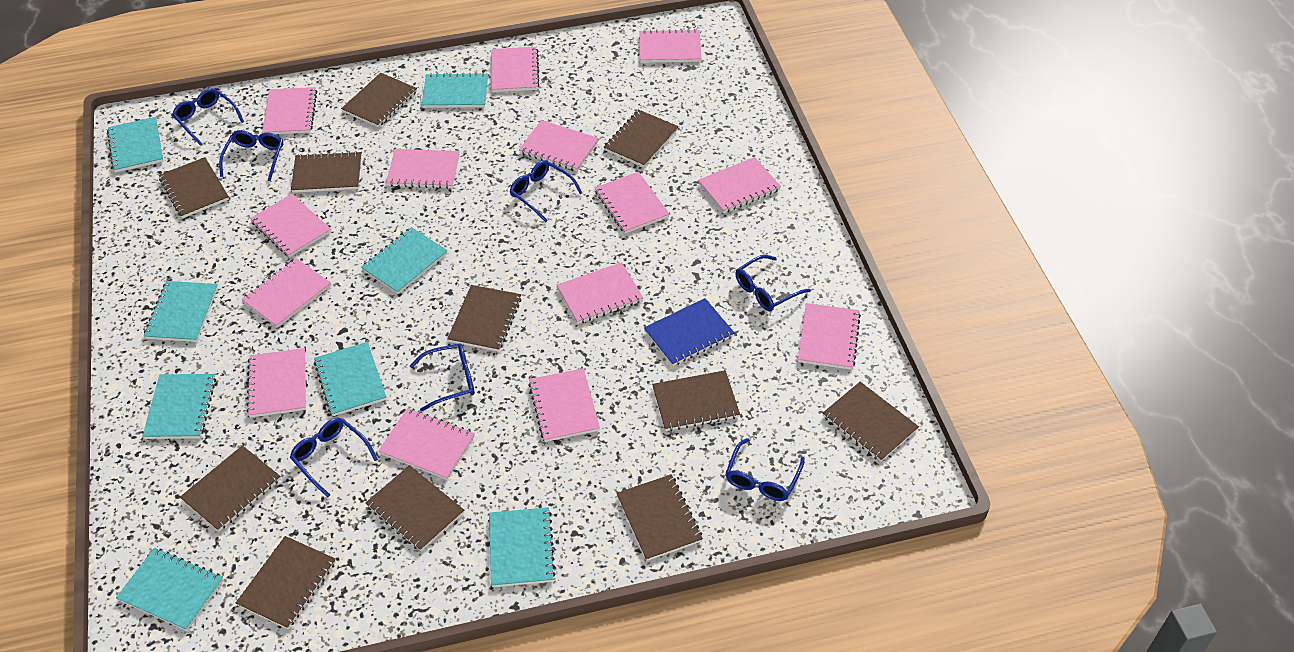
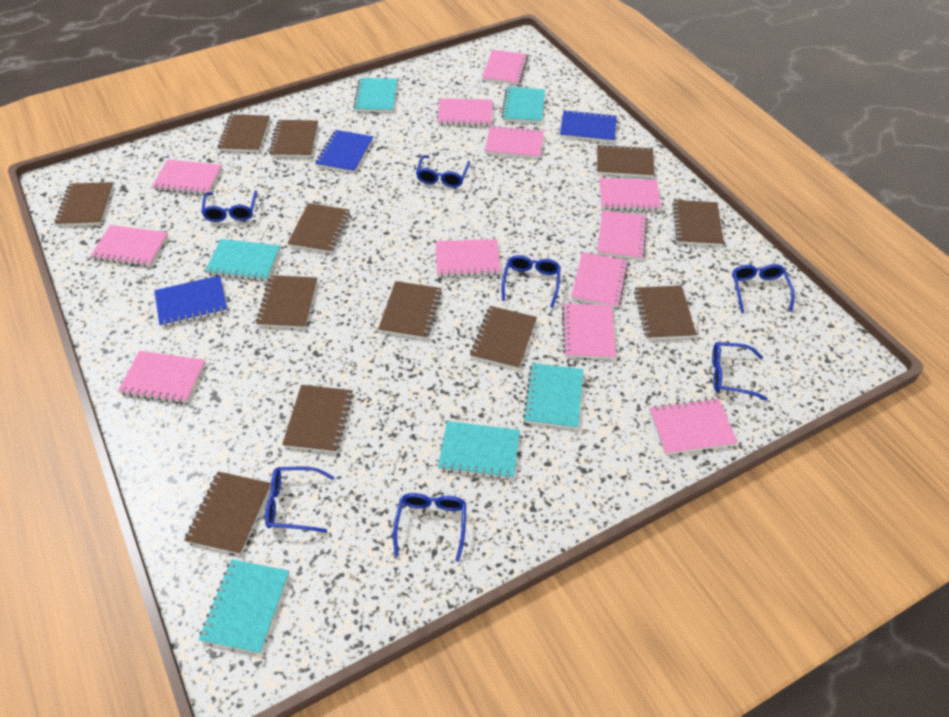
blue notebook: [644,298,735,366] = 1 -> [154,275,227,327] [315,130,373,173] [560,110,617,143] = 3
brown notebook: [159,157,229,218] [180,445,281,531] [236,536,336,629] [291,151,362,193] [341,73,417,127] [366,465,464,551] [447,285,521,352] [604,110,679,167] [617,474,703,561] [652,370,740,431] [823,382,919,462] = 11 -> [55,182,113,226] [184,472,271,555] [218,114,270,152] [256,275,317,329] [269,120,318,157] [282,385,353,453] [287,203,350,253] [378,281,442,339] [470,306,537,369] [597,144,655,178] [634,286,697,340] [672,200,724,246] = 12
pink notebook: [241,258,331,327] [246,348,306,418] [250,194,331,257] [262,87,317,134] [378,408,475,480] [386,149,460,189] [491,47,540,92] [519,120,599,171] [528,368,600,442] [557,262,643,324] [595,172,669,234] [639,29,702,63] [698,157,781,213] [798,303,861,370] = 14 -> [90,225,168,267] [118,351,206,404] [152,159,222,195] [436,239,500,277] [438,98,492,126] [482,50,528,85] [485,125,544,159] [562,303,616,359] [571,252,628,308] [597,210,647,260] [599,178,661,211] [650,398,738,455] = 12
turquoise notebook: [107,117,164,173] [116,548,223,631] [142,374,216,439] [144,281,218,342] [314,342,387,416] [361,227,448,294] [422,73,488,108] [489,507,555,587] = 8 -> [199,559,289,654] [205,239,280,281] [353,78,397,112] [438,421,520,480] [501,87,545,123] [523,363,583,429] = 6

